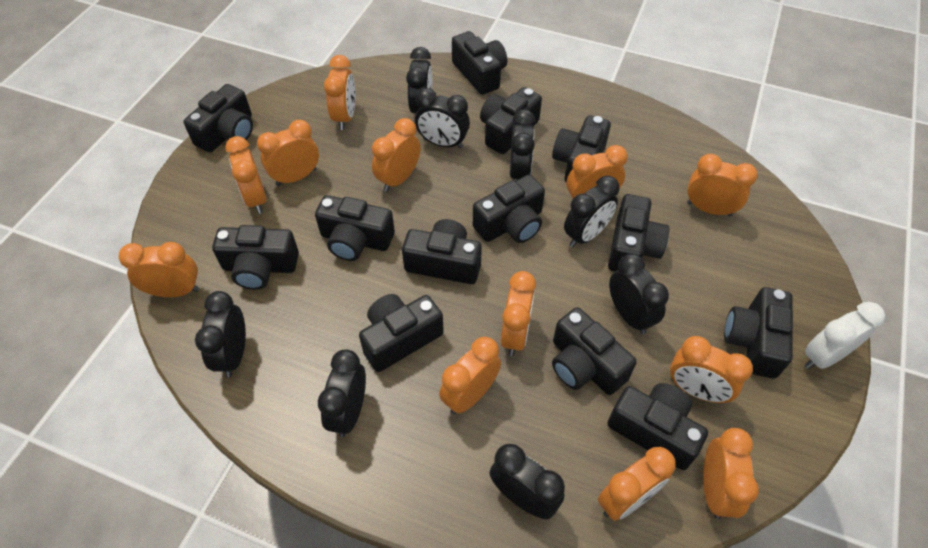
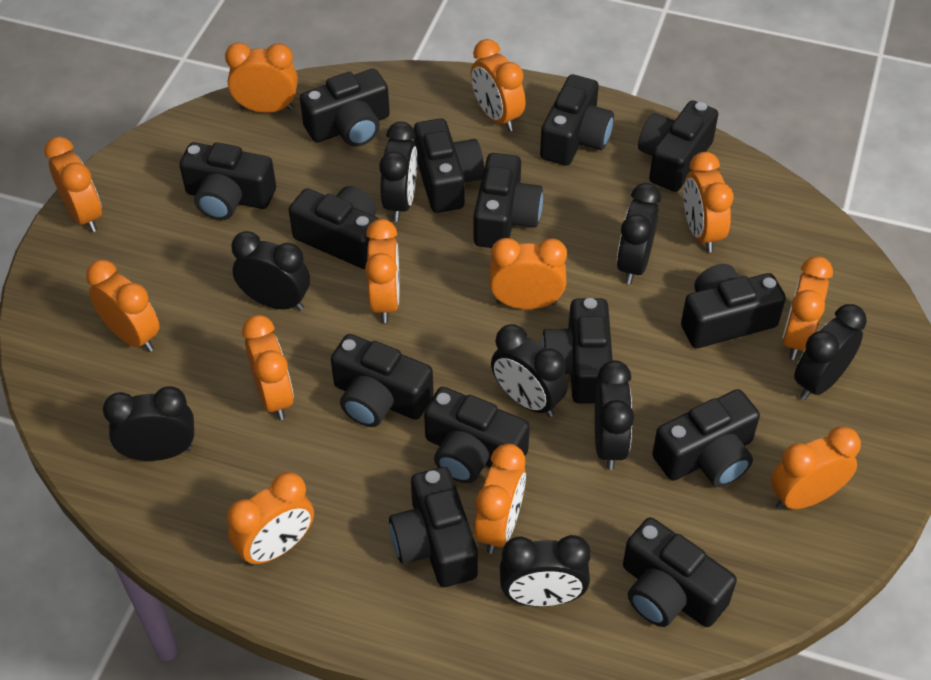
black camera: [183,84,253,152] [212,225,299,290] [315,195,395,261] [359,294,444,372] [402,219,482,284] [452,31,507,95] [473,175,545,243] [480,87,542,154] [552,115,611,183] [552,307,637,395] [607,383,708,470] [608,194,669,272] [724,287,793,379] = 13 -> [179,142,276,220] [289,186,379,269] [300,69,390,147] [331,334,434,427] [389,467,478,587] [414,118,484,213] [424,387,530,483] [474,153,543,248] [540,74,614,166] [541,298,613,404] [623,517,737,627] [638,100,718,192] [652,389,760,487] [681,264,786,348] = 14
white clock: [804,302,885,369] = 1 -> none = 0

